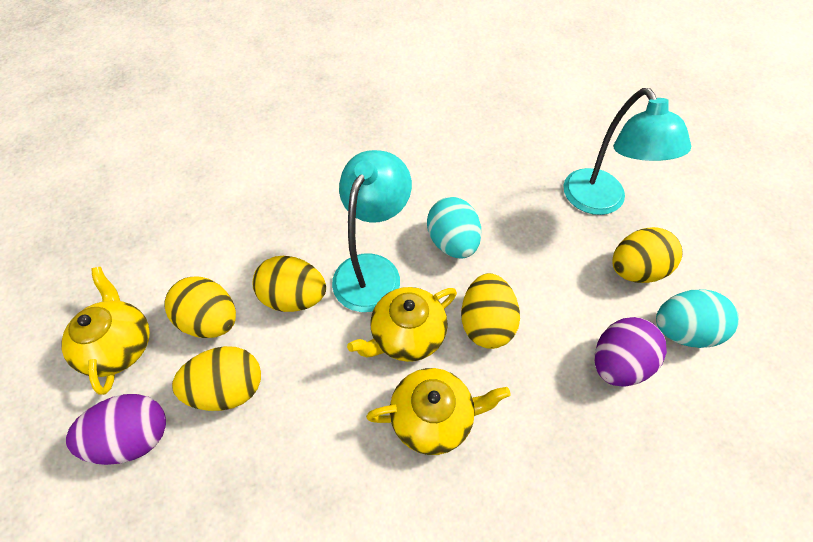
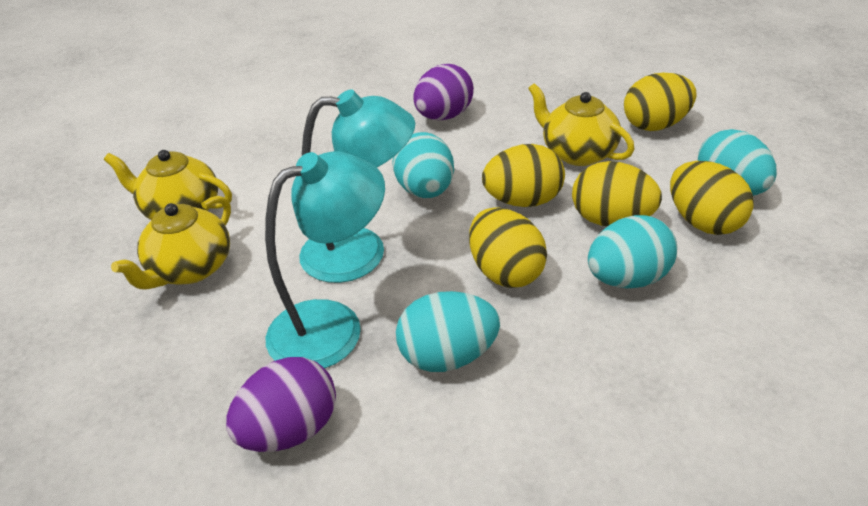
turquoise egg: [427,197,481,259] [656,289,739,348] = 2 -> [392,132,454,198] [396,291,500,372] [588,215,677,288] [697,129,777,196] = 4

